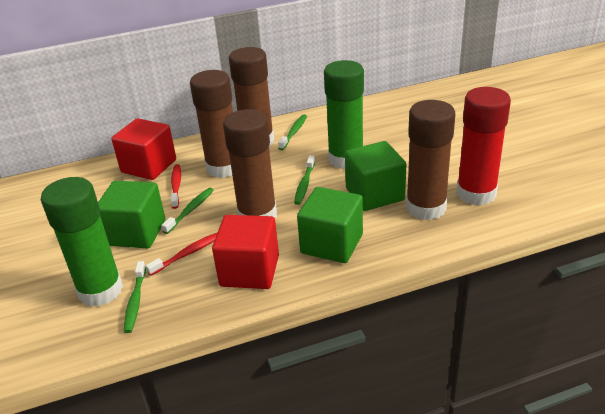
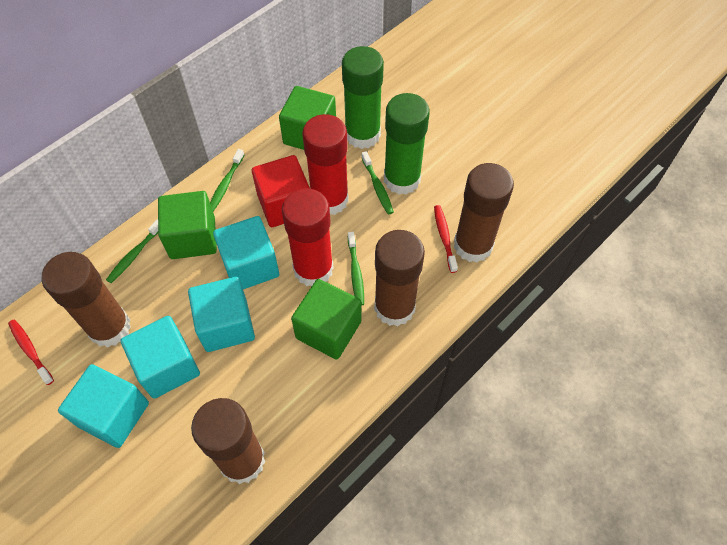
red cube: [111,118,176,180] [212,215,279,289] = 2 -> [252,155,310,227] = 1
red glue stick: [456,87,511,205] = 1 -> [282,188,334,286] [302,114,349,215] = 2
turquoise cube: none = 0 -> [58,364,149,448] [121,316,200,399] [188,277,255,352] [213,216,279,289] = 4

